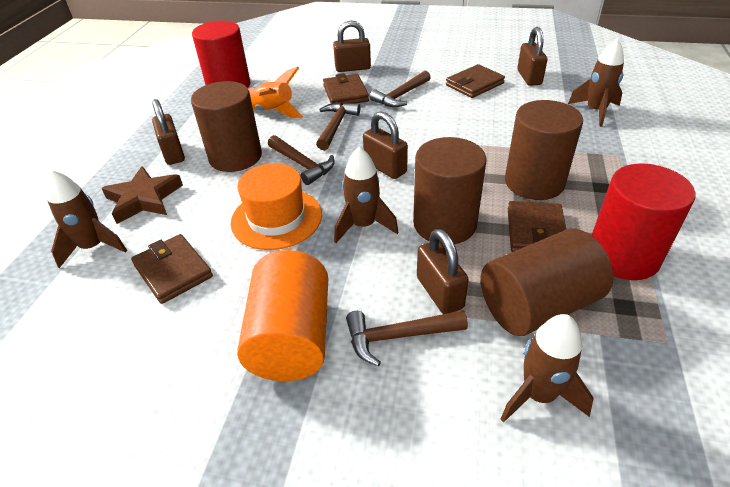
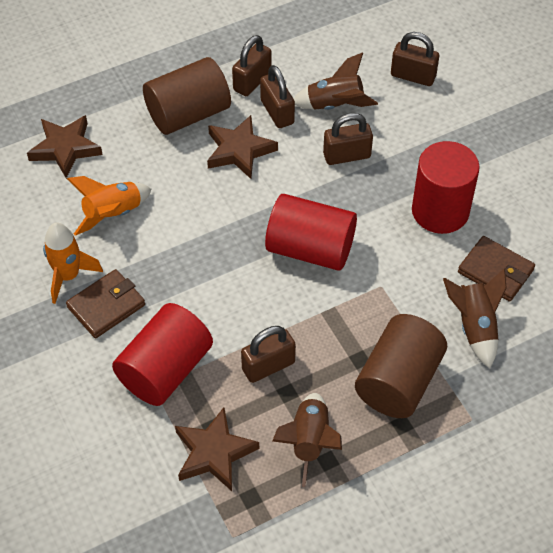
brown cylinder: [191,81,262,172] [413,137,487,244] [481,229,613,336] [505,100,583,200] = 4 -> [143,57,231,135] [355,314,447,418] = 2
brown hammer: [268,135,335,185] [316,102,360,150] [346,310,468,366] [370,71,431,107] = 4 -> none = 0
brown rocket: [46,170,127,268] [334,147,398,243] [501,314,594,422] [568,38,624,127] = 4 -> [273,393,342,487] [294,52,378,110] [443,269,507,368] = 3
brown star: [101,166,183,224] = 1 -> [27,115,103,178] [175,407,259,491] [207,115,278,179] = 3
brown wallet: [131,234,213,304] [323,73,369,105] [446,64,505,98] [508,201,566,252] = 4 -> [66,269,145,338] [458,236,535,302] = 2
orange cylinder: [237,250,328,381] = 1 -> none = 0
orange hat: [231,163,322,250] = 1 -> none = 0
orange rocket: [248,66,303,118] = 1 -> [43,222,103,304] [67,176,152,236] = 2
red cylinder: [192,21,251,88] [591,163,696,280] = 2 -> [112,303,213,406] [265,194,357,271] [412,141,480,234] = 3

